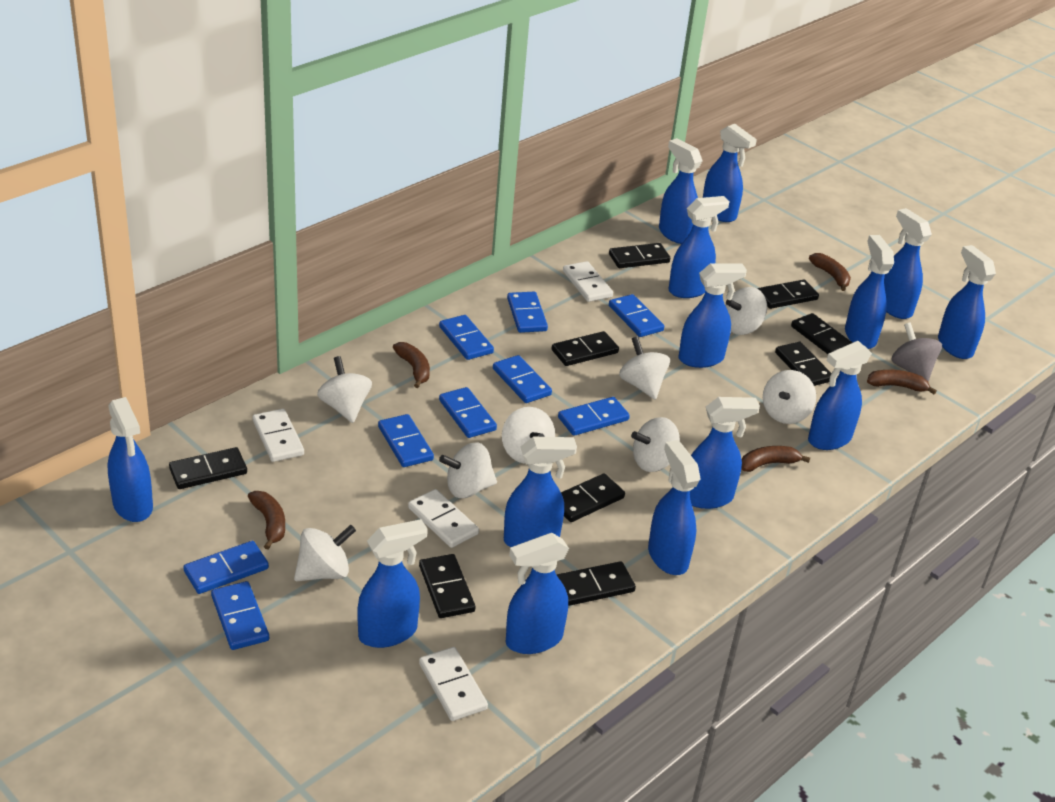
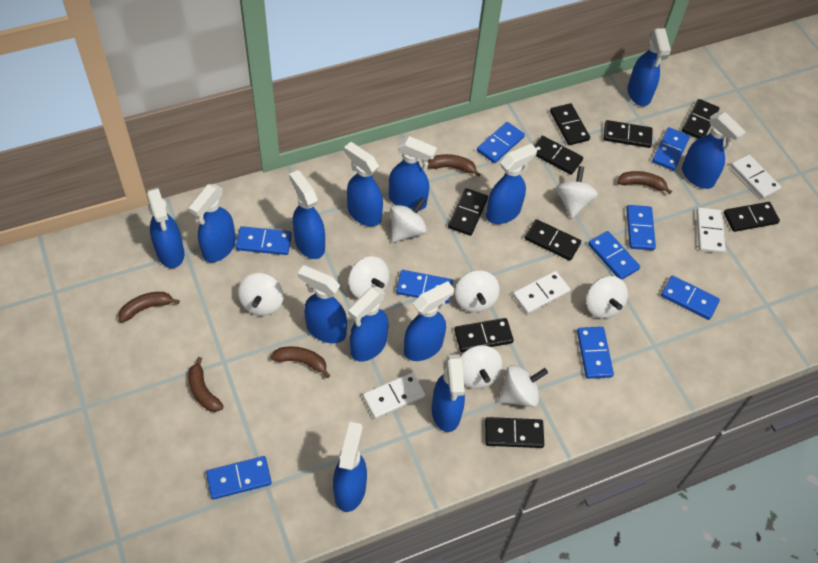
blue spray bottle: [107,397,153,522] [357,519,428,648] [504,437,577,547] [506,533,569,654] [648,440,701,575] [659,138,703,244] [669,196,730,298] [678,263,747,368] [690,397,760,509] [703,124,757,222] [808,341,872,450] [845,235,894,349] [884,208,932,319] [938,245,996,359] = 14 -> [147,188,184,268] [189,184,236,262] [289,170,325,259] [298,265,347,343] [333,422,367,512] [344,142,383,226] [348,287,389,362] [389,136,437,211] [404,281,454,361] [432,354,465,432] [486,144,537,224] [628,28,671,106] [682,112,746,189] = 13
grey spinning top: [891,322,942,382] = 1 -> none = 0

